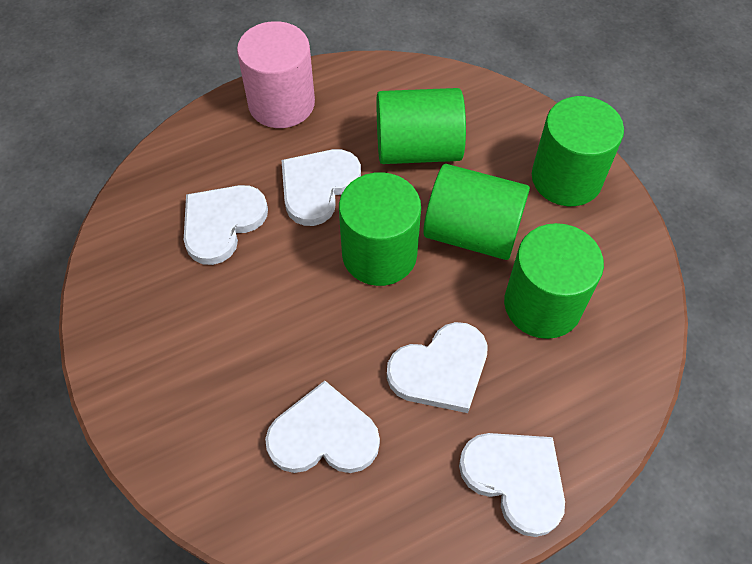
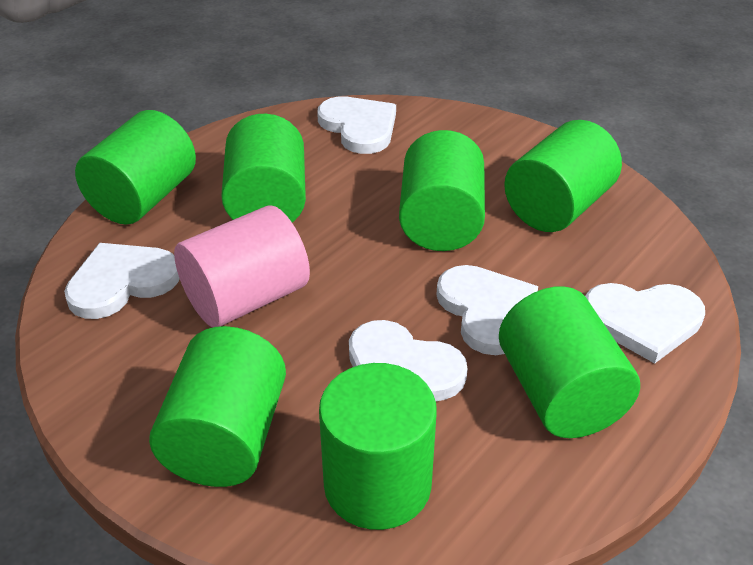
green cylinder: [339,172,421,286] [377,88,466,164] [423,164,530,260] [504,223,604,339] [532,96,624,206] = 5 -> [75,110,196,225] [149,326,286,487] [221,114,306,222] [319,363,437,530] [399,130,485,251] [499,286,640,438] [504,120,622,232] = 7

